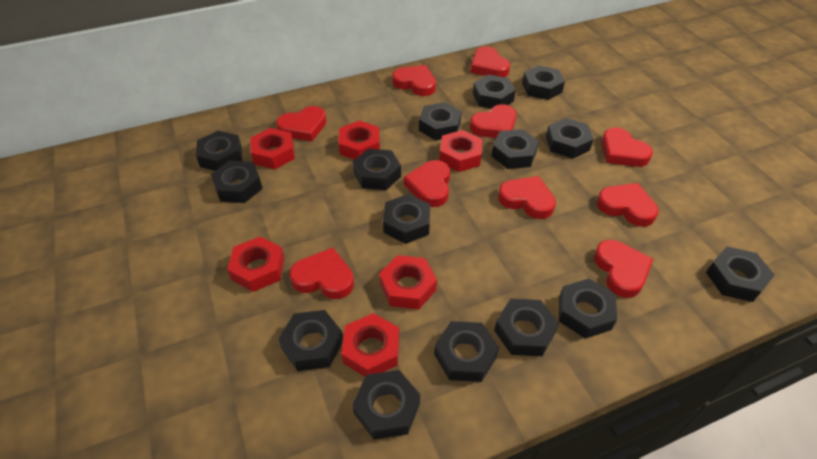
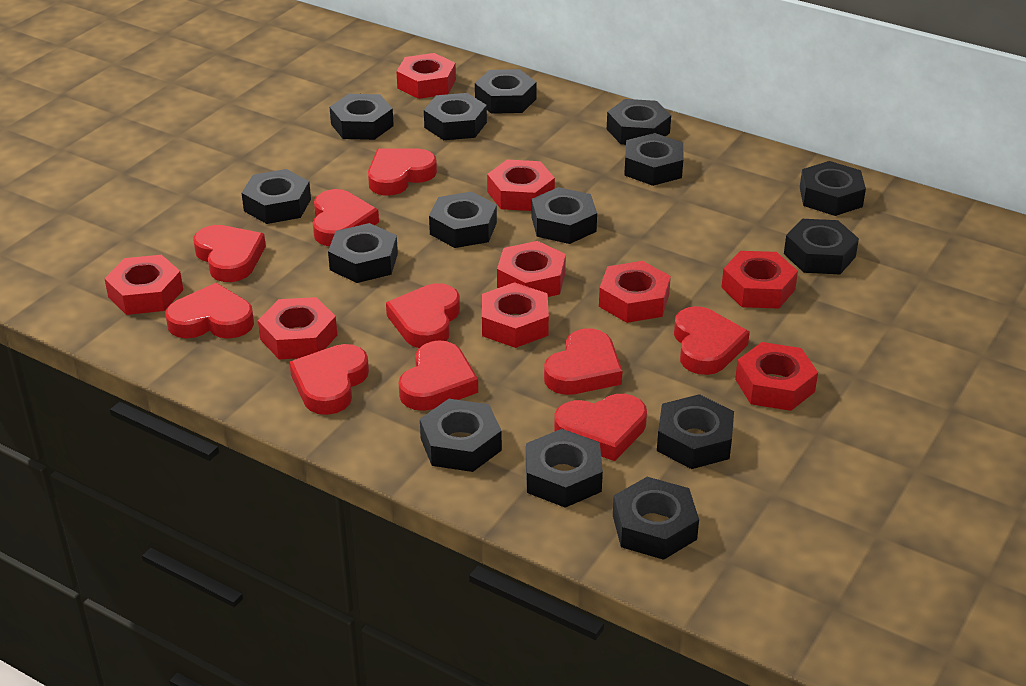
red nut: [227,237,285,292] [251,128,295,169] [338,120,380,160] [341,313,399,376] [379,255,437,309] [439,130,482,172] = 6 -> [104,255,183,315] [258,297,337,359] [396,53,456,99] [482,282,549,348] [487,159,555,211] [497,241,566,297] [599,261,671,323] [721,251,798,309] [735,342,818,411] = 9

